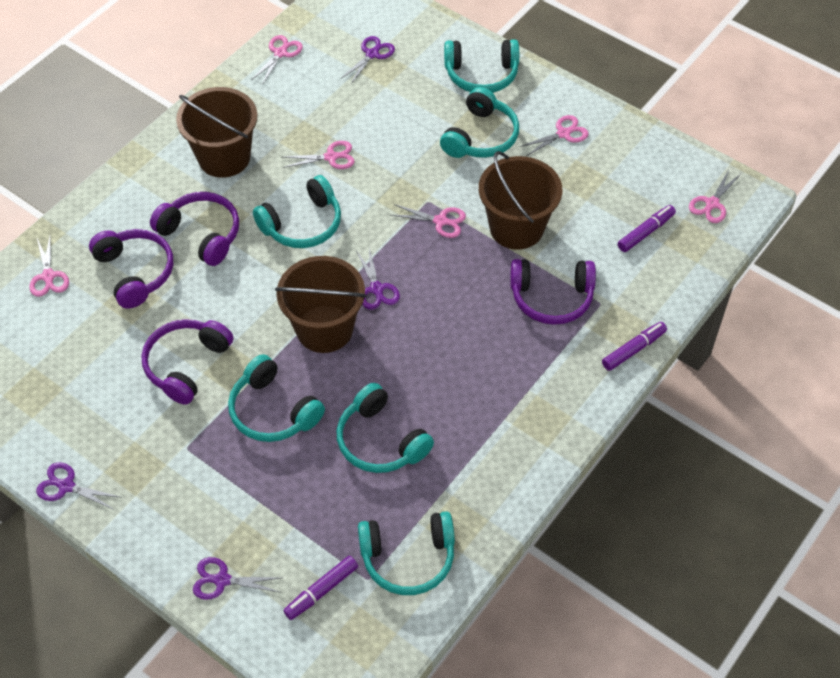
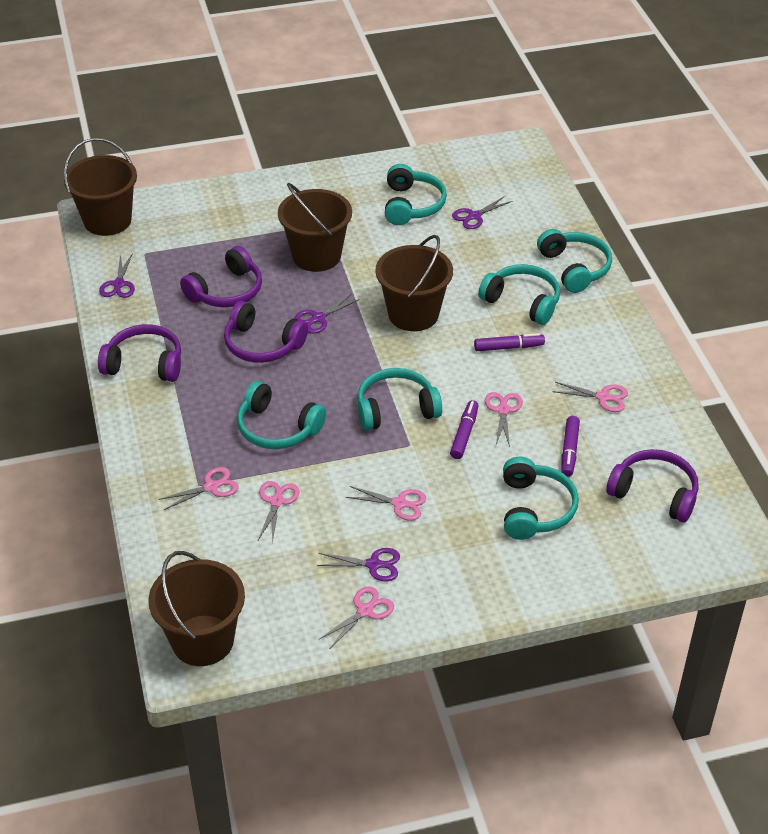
brown bucket: [176,87,257,178] [275,256,367,353] [479,151,562,250] = 3 -> [64,138,137,236] [148,551,245,666] [278,183,352,272] [375,235,453,331] = 4

